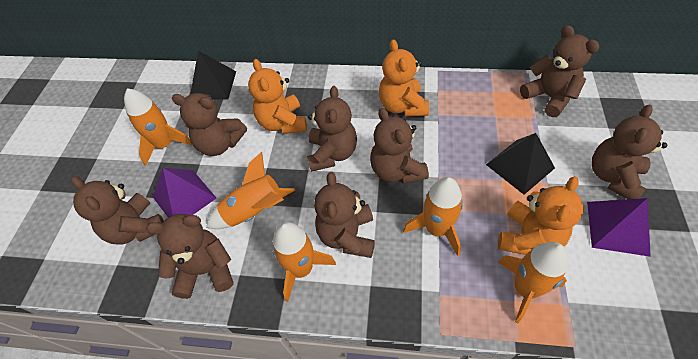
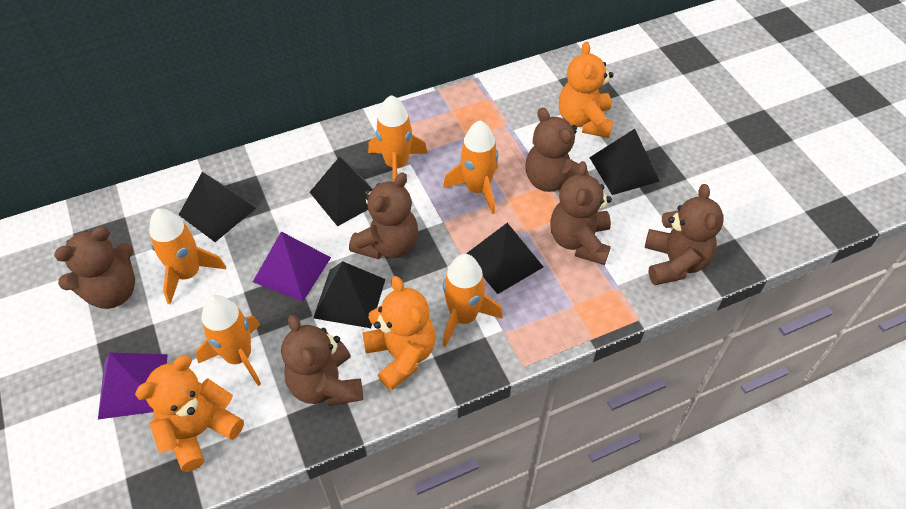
black pyramid: [190,51,236,100] [486,133,555,195] = 2 -> [179,172,256,242] [310,156,373,226] [313,261,385,328] [466,223,543,294] [589,129,660,195] = 5
brown teddy bear: [71,176,164,245] [146,214,233,299] [172,93,247,156] [307,86,357,172] [314,172,375,258] [370,108,429,184] [520,25,599,117] [592,105,667,199] = 8 -> [54,226,135,309] [281,315,363,406] [349,172,418,260] [525,108,589,192] [550,161,612,265] [645,184,724,285] = 6

